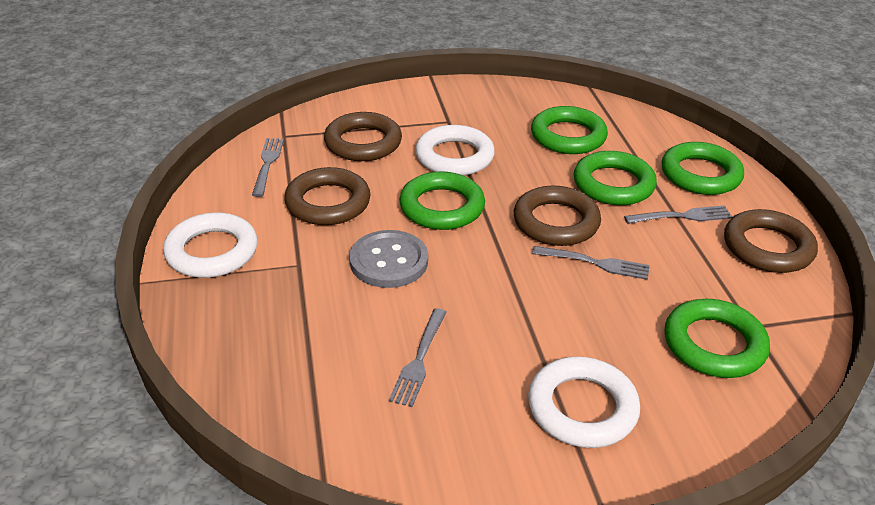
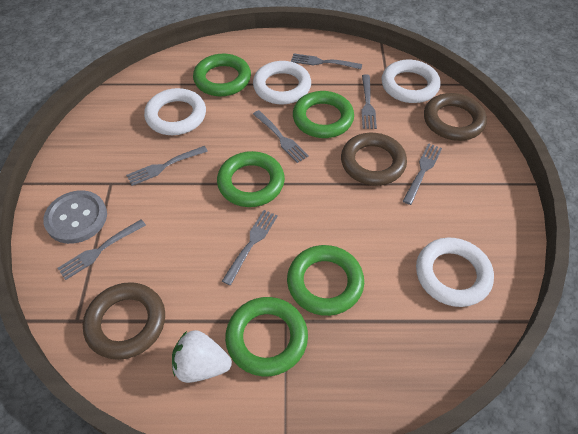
brown ring: [284,167,370,225] [324,112,402,161] [514,186,601,246] [724,209,818,273] = 4 -> [83,282,165,360] [341,133,407,186] [424,93,487,141] = 3
grey fork: [252,138,284,197] [389,308,447,407] [532,246,650,280] [624,205,733,224] = 4 -> [57,219,146,280] [126,146,208,186] [222,210,278,285] [253,110,309,163] [291,53,362,69] [361,74,377,129] [403,143,442,205] = 7
white ring: [163,212,258,278] [415,125,495,176] [528,357,640,448] = 3 -> [144,88,206,135] [253,61,311,104] [382,60,441,103] [416,238,494,307] = 4
white strawberry: none = 0 -> [172,330,232,383] = 1

